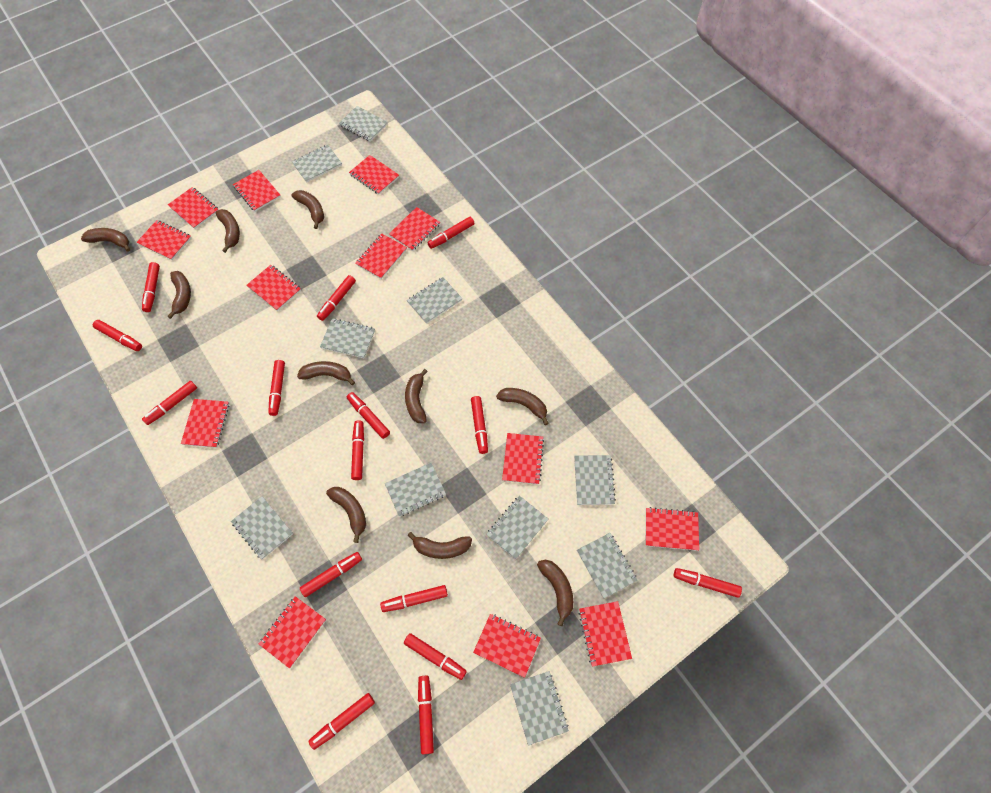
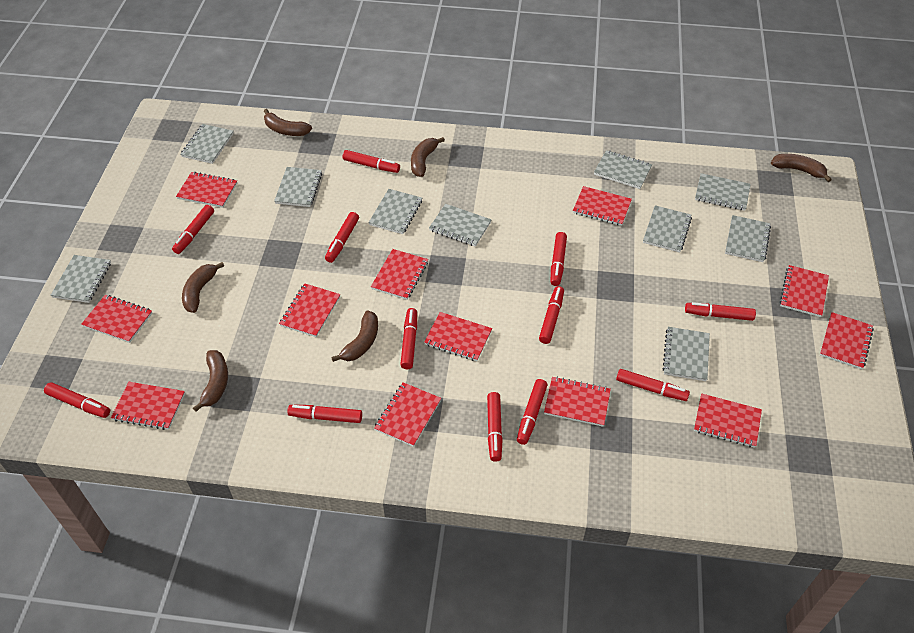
brown banana: [81,228,130,252] [167,271,191,319] [216,209,240,253] [292,190,324,229] [297,361,355,385] [326,487,366,543] [405,369,428,423] [407,532,472,559] [496,388,549,425] [537,559,573,626] = 10 -> [182,262,224,313] [193,350,228,412] [264,109,312,136] [331,310,378,362] [411,137,445,177] [771,154,832,182] = 6
red marker: [93,320,142,351] [142,262,160,312] [142,381,197,425] [268,360,285,416] [300,552,362,597] [308,693,375,750] [317,275,356,321] [347,392,390,439] [351,420,364,480] [380,585,448,612] [404,633,467,680] [418,675,434,754] [428,217,475,249] [471,396,488,454] [674,568,742,598] = 15 -> [44,382,110,418] [172,205,214,254] [287,405,362,423] [325,212,359,263] [343,150,400,173] [400,308,417,369] [487,392,503,462] [517,379,547,445] [539,286,564,344] [551,232,567,286] [616,369,690,401] [685,302,756,321] = 12
red notebook: [136,220,191,260] [168,187,218,229] [181,399,229,448] [233,170,281,211] [247,265,301,311] [259,596,326,668] [349,155,399,194] [355,234,407,279] [389,207,440,251] [473,614,541,678] [502,433,544,485] [579,601,632,667] [646,507,699,551] = 13 -> [81,295,152,343] [111,382,185,430] [176,172,237,208] [279,283,340,337] [371,249,428,300] [374,382,441,447] [424,312,492,361] [544,376,611,427] [573,186,632,226] [694,393,762,448] [780,265,829,317] [820,312,874,370] = 12

